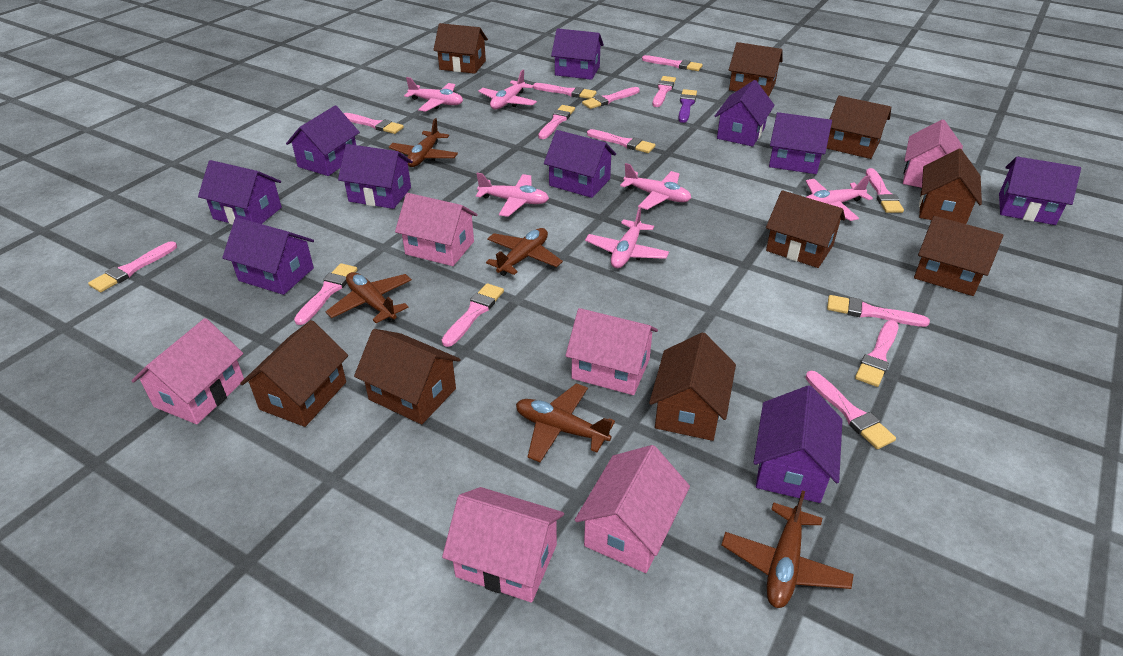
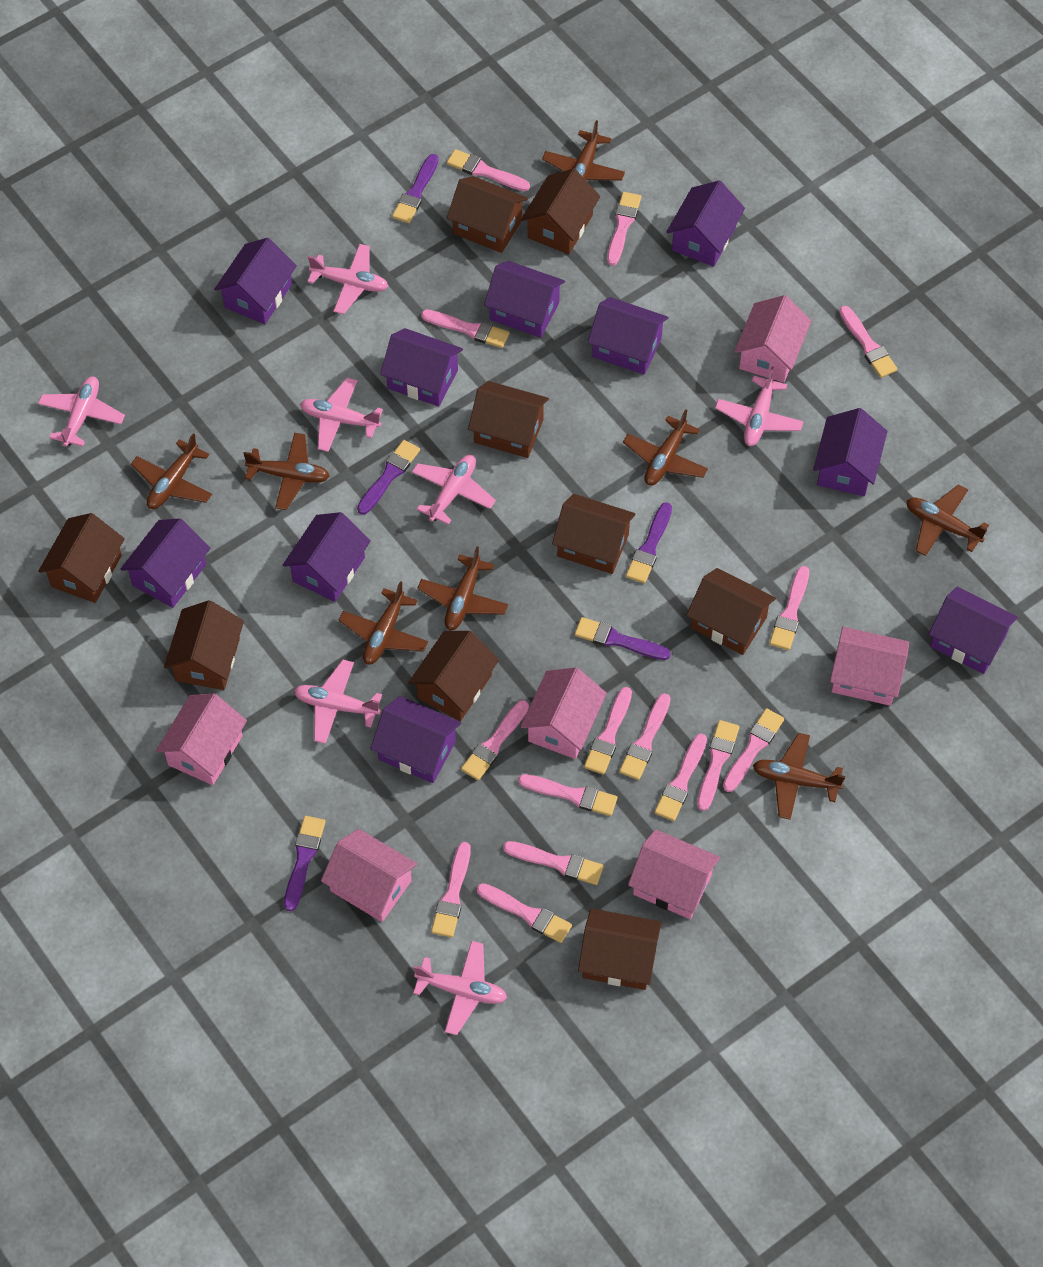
brown plane: [326,272,412,323] [389,118,458,167] [486,228,563,276] [516,383,615,462] [721,491,854,608] = 5 -> [131,433,212,509] [243,433,330,510] [339,581,428,665] [417,547,508,630] [542,120,625,181] [623,409,708,486] [753,733,845,820] [906,484,989,556] = 8
pink brush: [88,241,177,292] [294,263,358,325] [344,113,404,134] [442,283,504,347] [533,83,597,99] [538,105,575,139] [582,87,640,109] [587,129,655,153] [642,55,703,71] [652,76,676,107] [805,371,896,449] [827,295,930,327] [855,320,898,387] [866,168,904,213] = 14 -> [421,310,510,348] [431,842,471,937] [447,149,530,191] [461,700,529,781] [477,883,572,943] [503,841,604,885] [518,774,617,816] [584,687,632,775] [607,192,641,266] [619,693,671,780] [654,733,707,821] [697,720,740,811] [723,708,784,792] [769,566,809,650] [839,306,897,378] = 15
pink plane: [404,77,463,112] [476,173,549,217] [478,70,537,109] [585,207,669,268] [620,163,691,210] [806,175,873,221] = 6 -> [38,376,125,447] [294,660,382,744] [300,378,383,452] [308,244,388,314] [412,455,496,525] [413,941,507,1035] [715,367,804,446] = 7
purple brush: [678,89,697,123] = 1 -> [284,816,325,911] [357,440,420,515] [392,154,439,223] [575,617,671,660] [626,502,672,583] = 5

